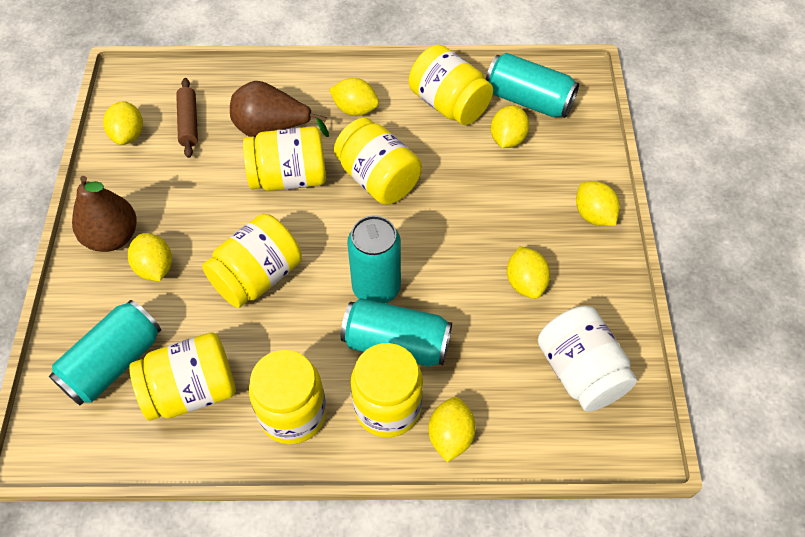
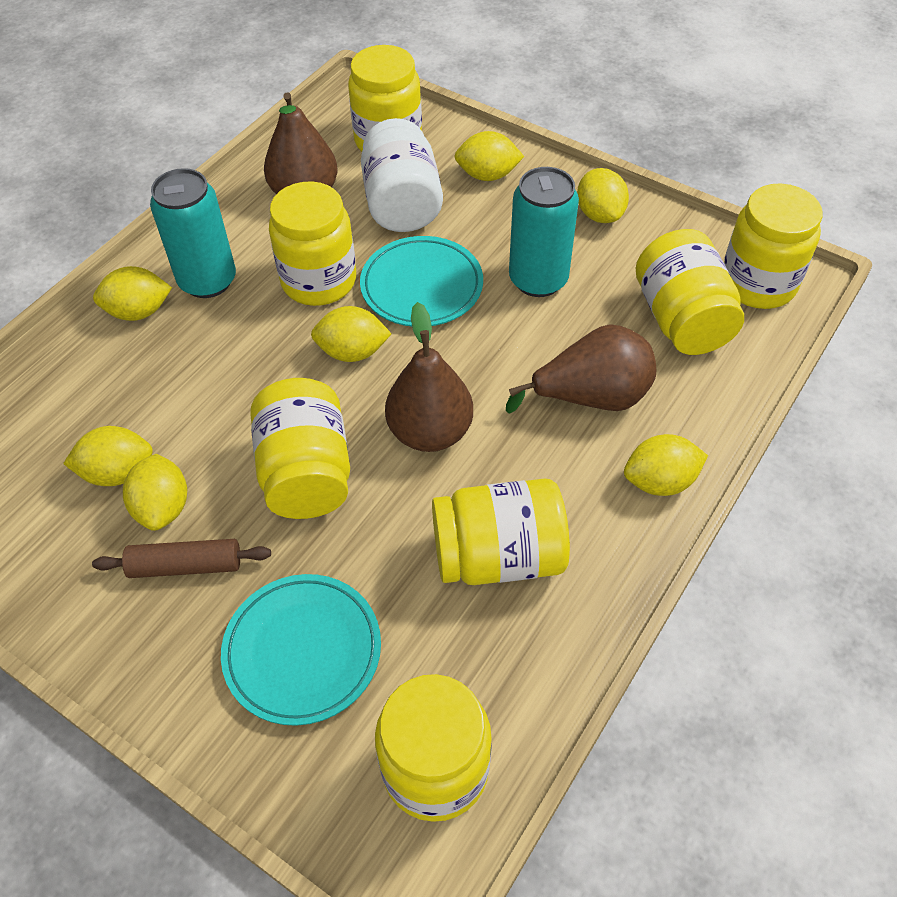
brown pear: [72,176,137,252] [230,81,329,138] = 2 -> [264,92,337,194] [385,302,473,452] [506,325,656,413] = 3
turquoise can: [49,300,161,405] [341,298,452,367] [347,215,401,303] [485,53,579,118] = 4 -> [150,168,236,298] [509,167,579,297] = 2
turquoise plate: none = 0 -> [221,574,381,726] [360,236,483,326] = 2

